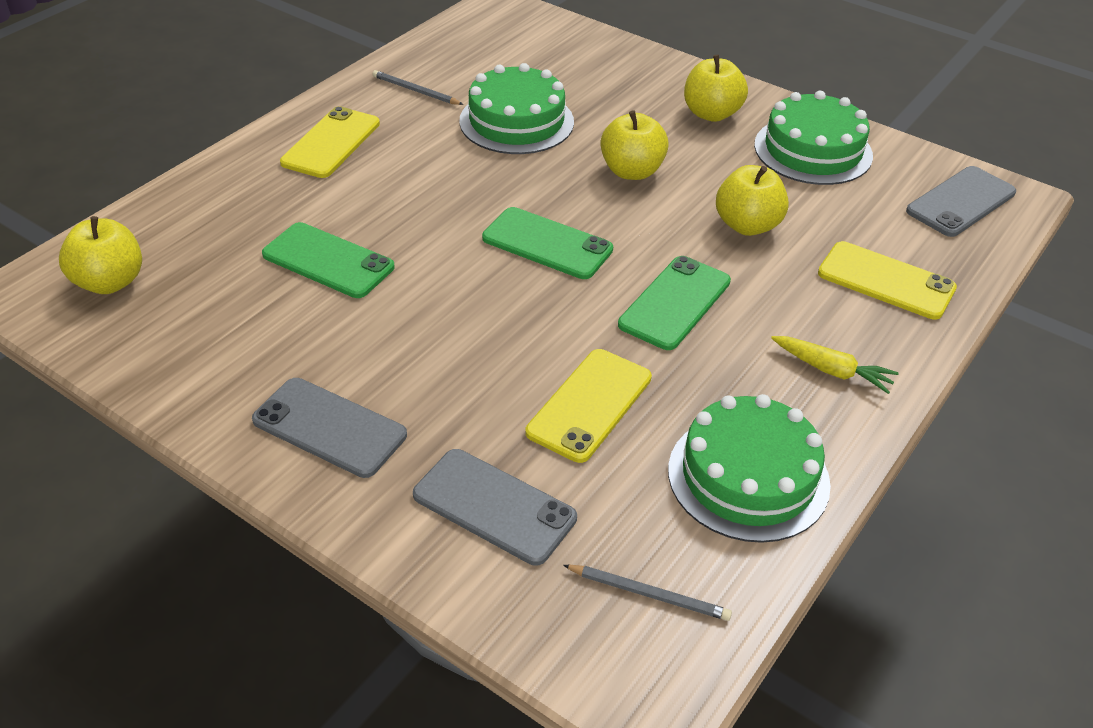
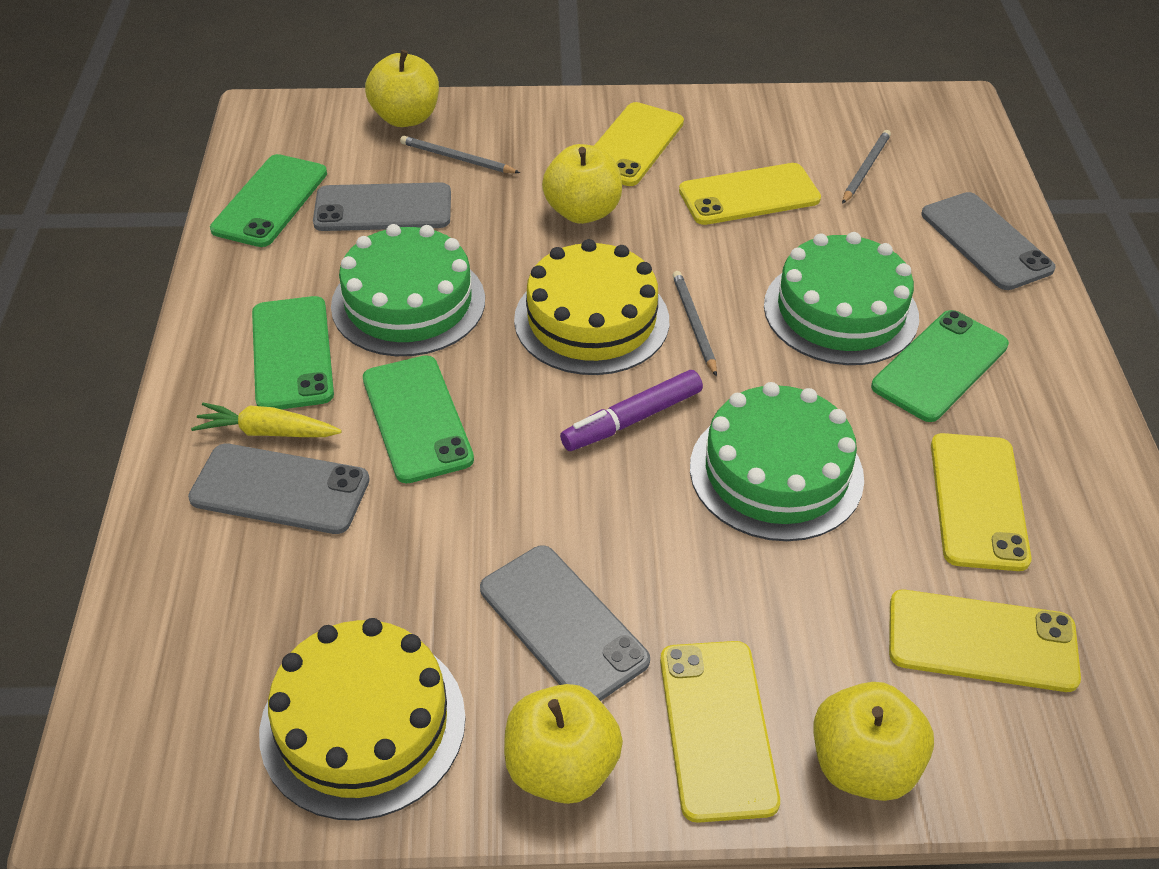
green phone: [262,222,395,298] [482,207,613,279] [618,256,731,350] = 3 -> [210,154,327,247] [252,296,334,409] [363,355,474,483] [871,310,1009,422] = 4
grey pencil: [372,70,464,105] [563,565,732,621] = 2 -> [400,136,520,173] [672,271,717,377] [842,130,891,204] = 3
grey phone: [252,378,407,478] [413,449,577,566] [906,166,1016,237] = 3 -> [188,443,370,534] [313,182,451,231] [480,545,650,701] [921,192,1056,290] = 4
purple marker: none = 0 -> [560,370,703,451] = 1
yellow cake: none = 0 -> [259,618,466,820] [514,239,669,375] = 2
yellow phone: [280,106,380,178] [525,349,652,463] [818,241,957,319] = 3 -> [594,102,684,186] [660,641,780,823] [679,163,821,225] [889,590,1081,692] [931,433,1032,571] = 5

